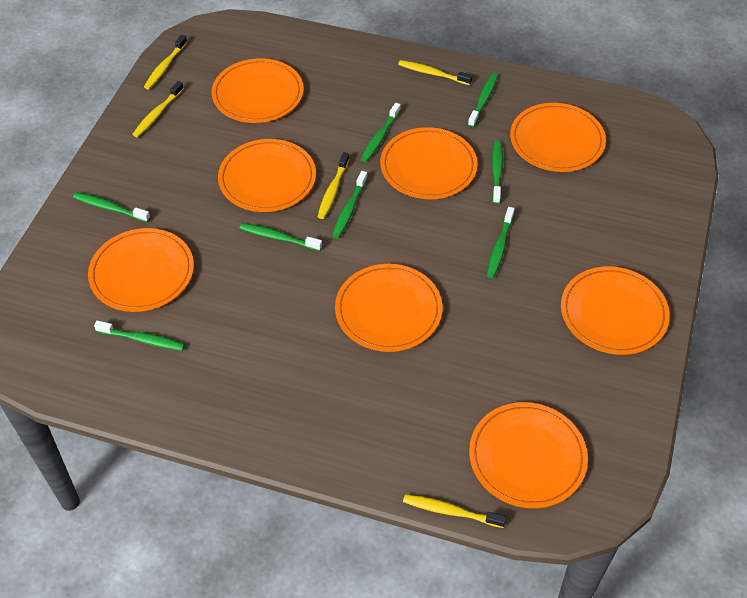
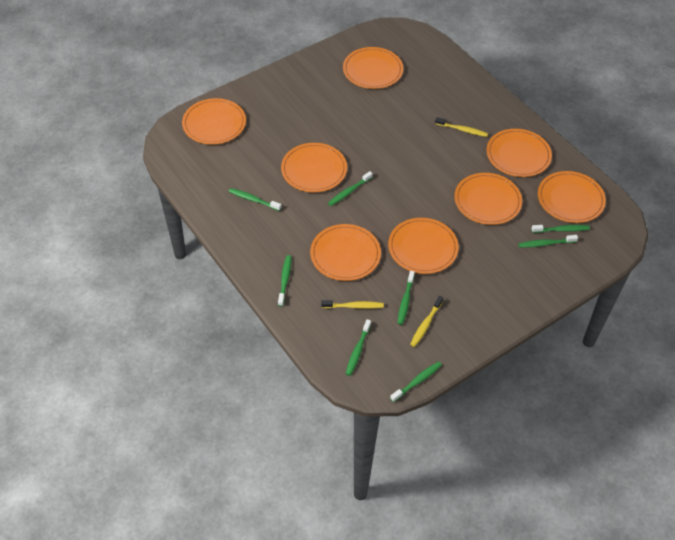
yellow toothbrush: [132,81,184,137] [144,35,187,89] [318,152,349,219] [398,60,472,85] [403,494,506,528] = 5 -> [321,300,384,309] [410,296,443,347] [435,117,488,137] = 3

